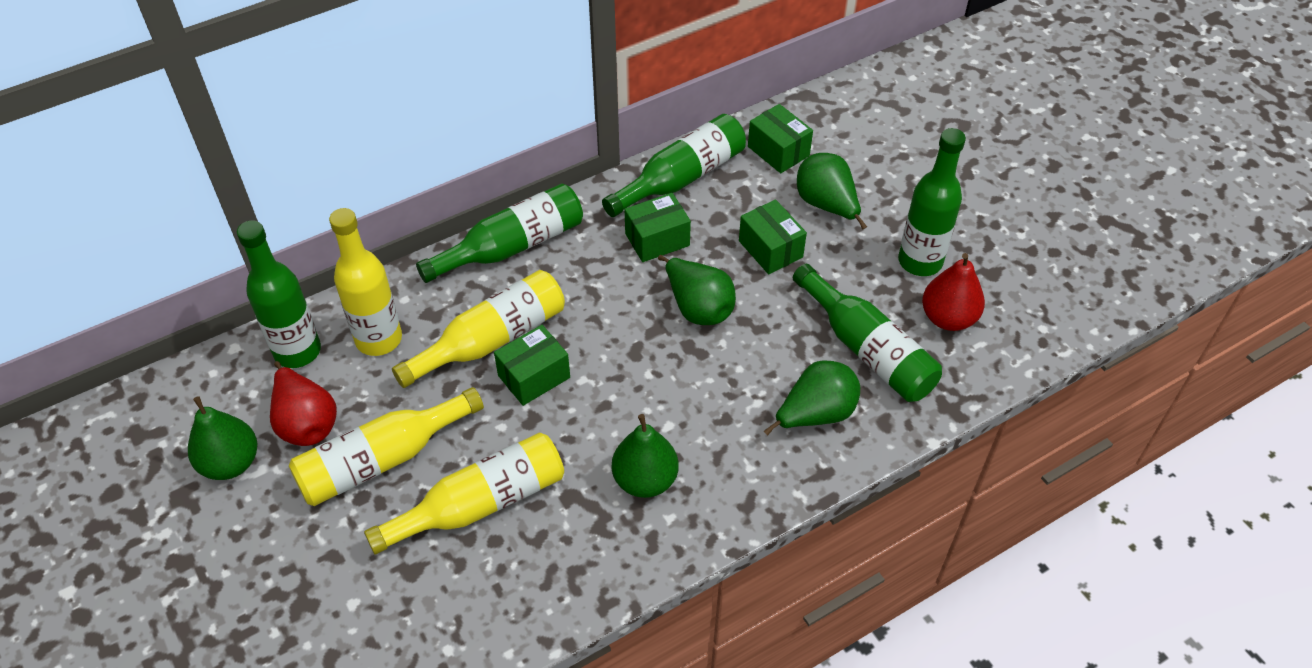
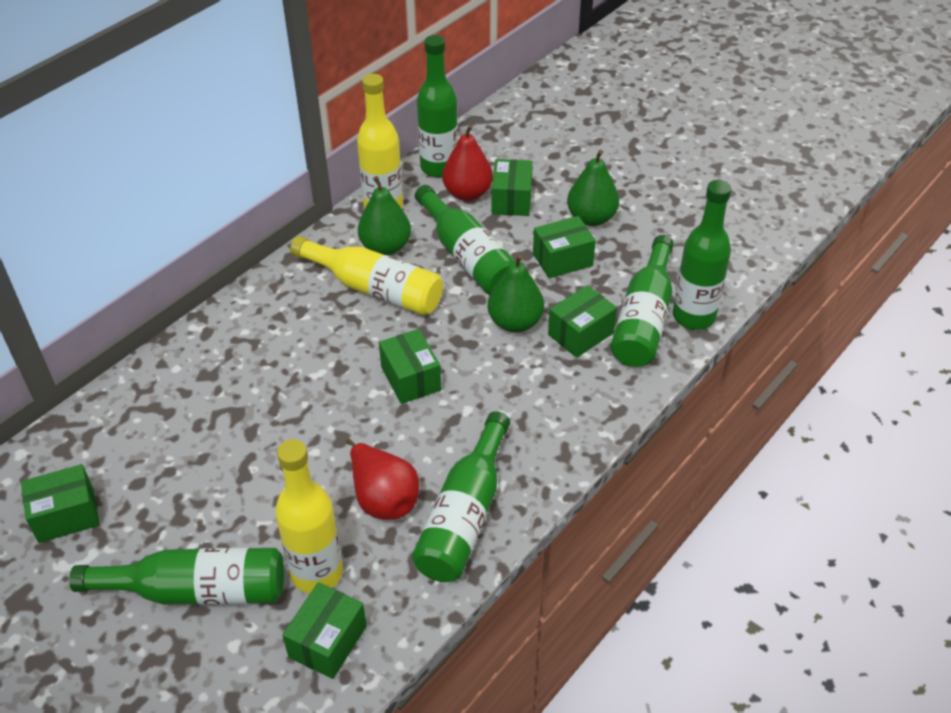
green bottle: [237,220,321,368] [416,183,583,283] [602,114,746,217] [793,263,942,402] [898,128,966,276] = 5 -> [69,548,284,605] [412,411,510,582] [415,185,516,295] [417,35,458,177] [610,235,674,367] [673,180,731,330] = 6
green box: [494,325,570,406] [625,193,691,262] [739,199,807,274] [748,104,813,173] = 4 -> [21,464,100,543] [282,582,367,679] [379,329,441,404] [492,159,533,216] [533,216,596,278] [548,285,617,358] = 6
green pear: [188,396,257,480] [612,414,679,498] [658,255,736,325] [764,360,860,436] [797,153,867,230] = 5 -> [358,176,411,255] [487,254,544,333] [567,150,619,226] = 3
yellow bottle: [289,387,484,506] [329,208,402,356] [364,433,564,554] [392,270,565,388] = 4 -> [275,439,343,593] [290,236,443,315] [357,74,403,209] = 3

